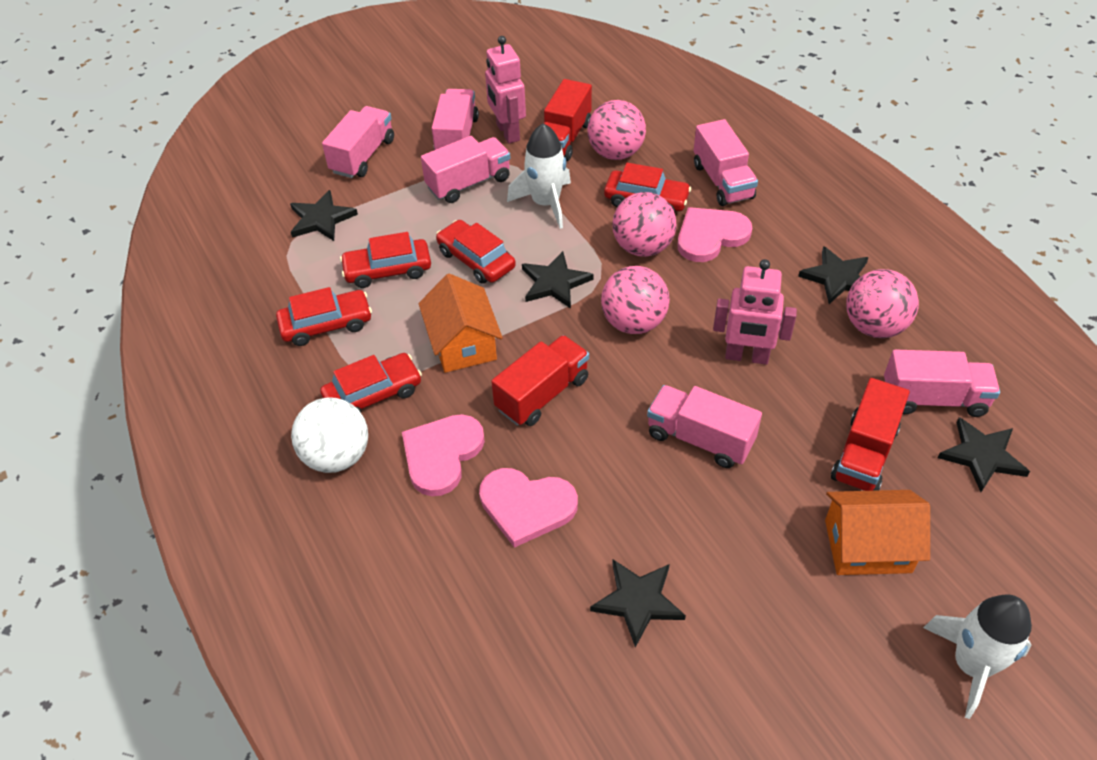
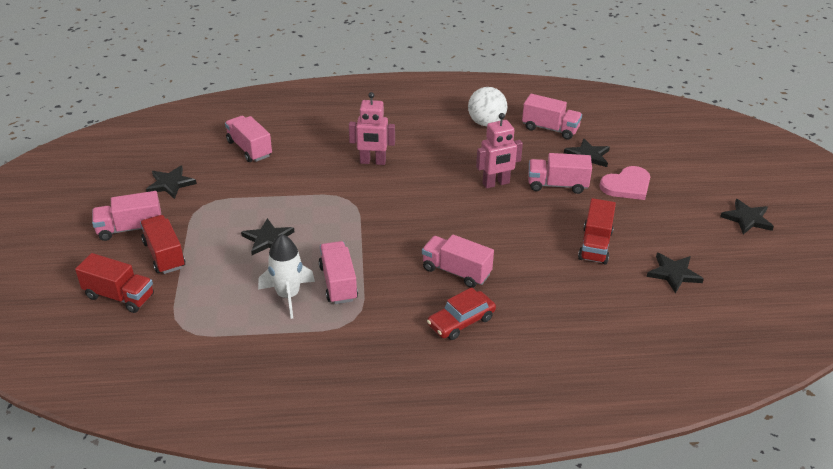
orange house: [418,274,503,373] [825,490,930,575] = 2 -> none = 0
pink ball: [587,100,646,160] [601,266,670,334] [612,192,677,257] [846,269,919,338] = 4 -> none = 0
pink heart: [402,414,485,496] [479,468,578,548] [678,207,752,262] = 3 -> [599,166,650,200] = 1
red car: [276,287,372,346] [320,353,422,412] [340,232,431,288] [436,220,516,284] [604,163,691,213] = 5 -> [427,287,496,340] = 1
white rocket: [507,123,571,229] [923,595,1032,719] = 2 -> [258,234,315,319] = 1

